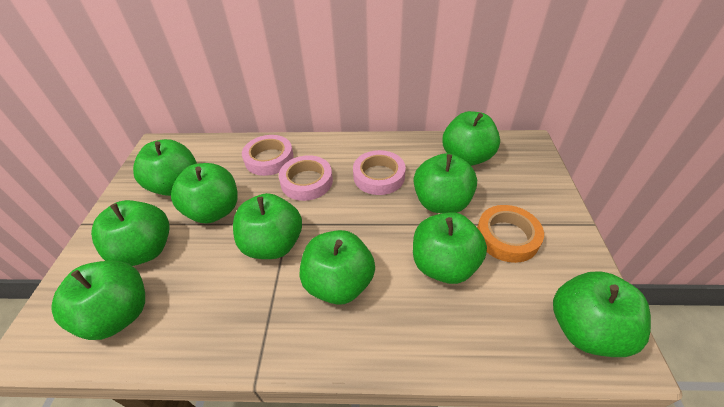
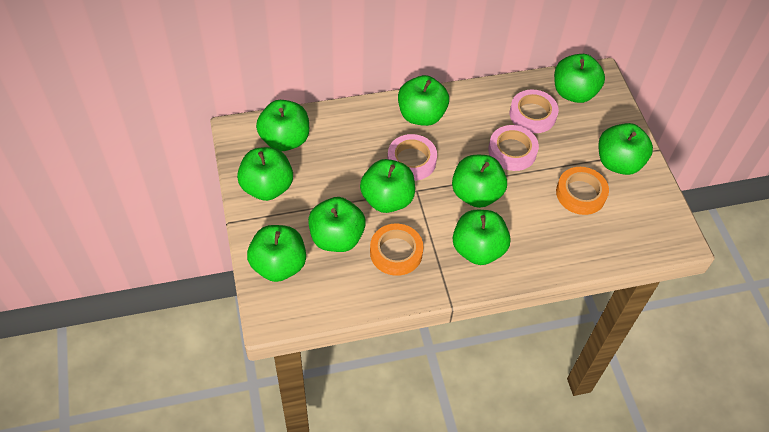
orange tape: [477,205,544,263] = 1 -> [370,224,424,276] [556,167,609,215] = 2

